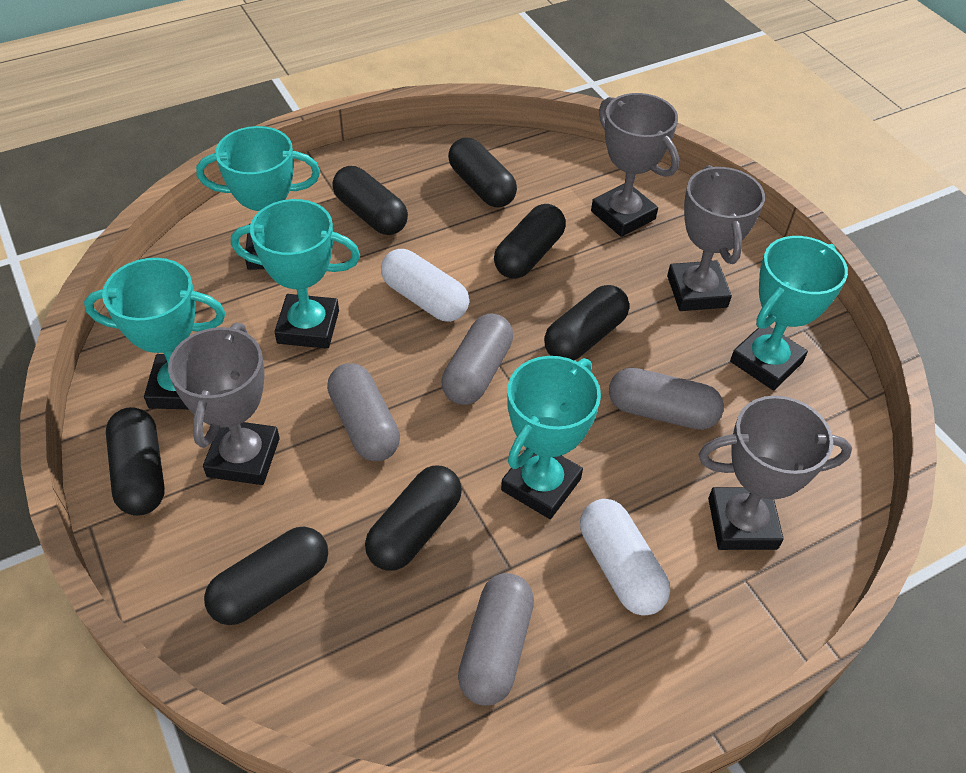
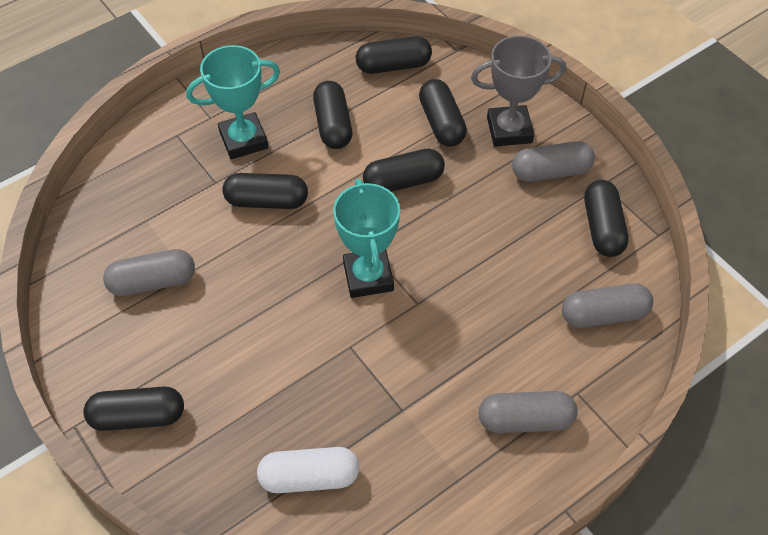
grey trophy: [168,323,280,485] [591,93,679,237] [667,165,765,311] [698,395,852,550] = 4 -> [471,35,566,147] = 1
turquoise trophy: [84,258,225,409] [196,126,320,270] [231,199,360,349] [501,356,601,519] [730,236,848,391] = 5 -> [186,45,280,159] [333,179,400,298] = 2
white capsule: [381,249,469,322] [580,499,670,616] = 2 -> [257,447,360,493] = 1

